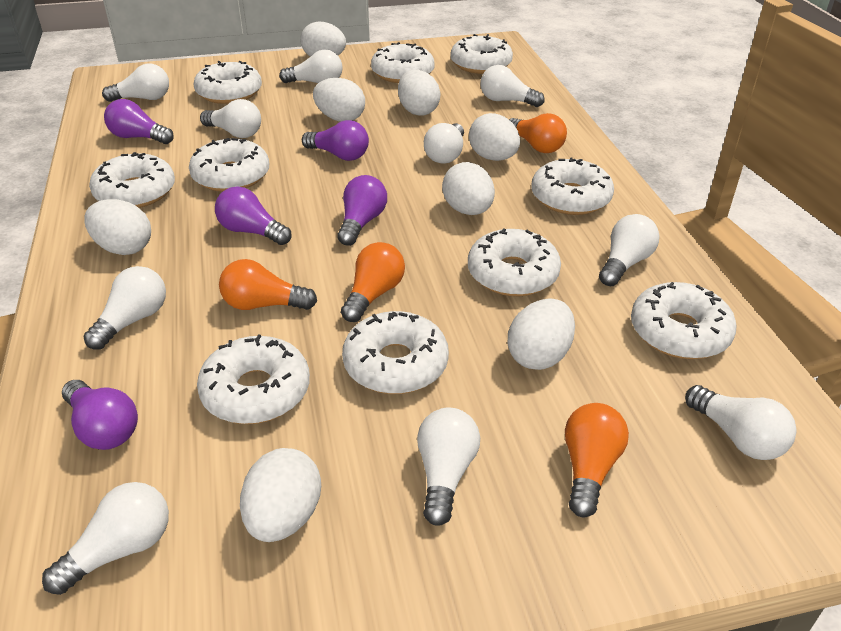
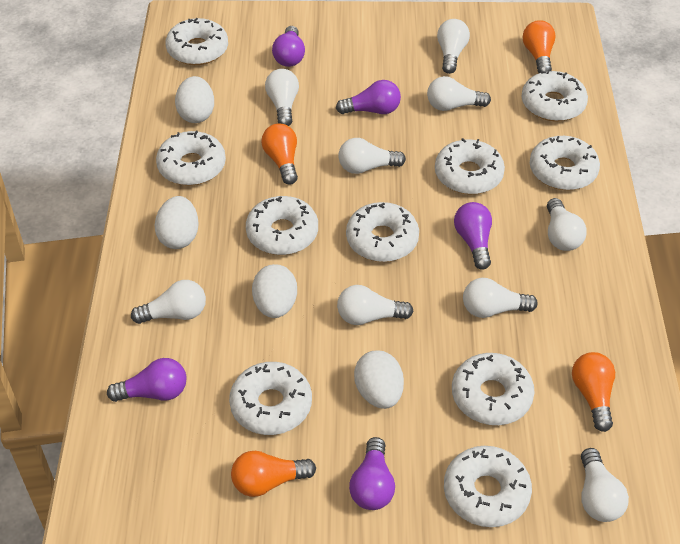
white egg: [84,199,151,255] [240,448,321,542] [300,21,346,57] [313,78,365,122] [398,70,441,116] [442,162,495,215] [469,113,520,161] [508,299,575,370] = 8 -> [154,196,199,249] [175,76,214,123] [252,264,297,318] [354,350,404,409] = 4
white light bulb: [42,482,169,595] [84,266,166,350] [102,63,169,102] [200,99,261,138] [279,49,343,83] [417,407,480,526] [424,123,464,164] [481,65,545,107] [599,214,659,286] [685,385,797,460] = 10 -> [131,280,206,324] [265,69,299,126] [337,285,413,325] [338,138,406,174] [427,76,491,111] [437,19,470,74] [463,278,538,318] [547,198,587,251] [581,448,629,522] = 9

